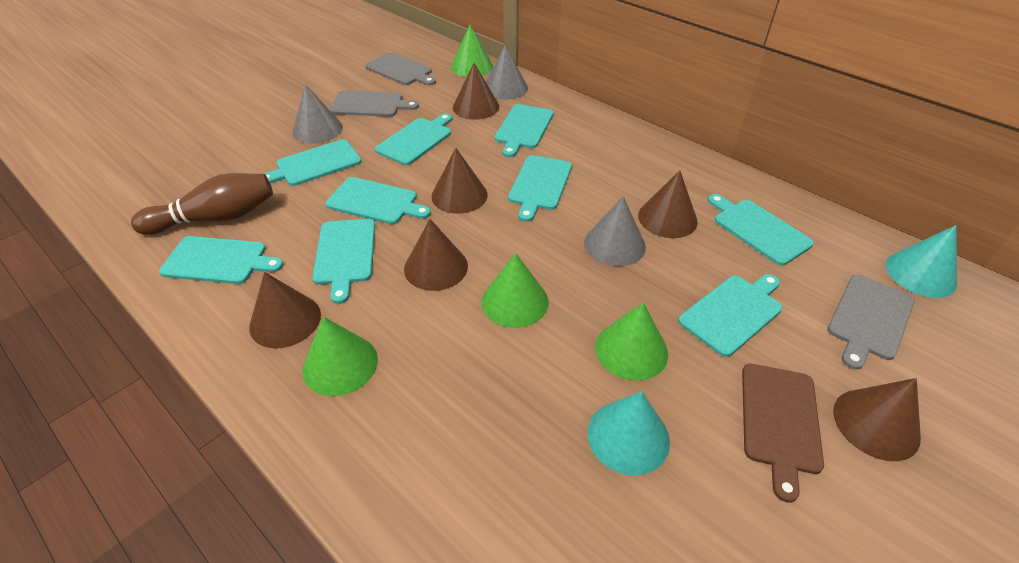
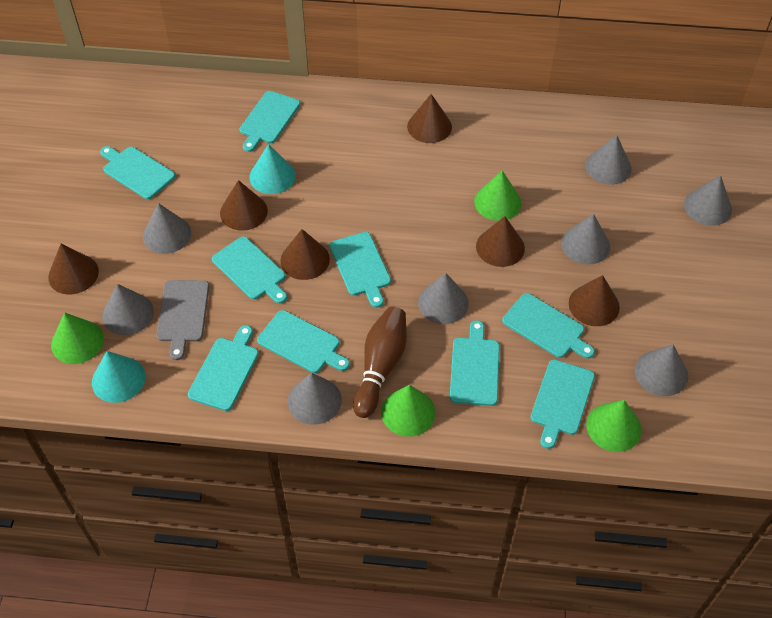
brown cutting board: [742,364,824,503] = 1 -> none = 0
grey cone: [292,84,343,144] [486,44,528,100] [584,196,646,266] = 3 -> [102,284,154,335] [143,203,191,254] [288,373,342,425] [418,273,469,324] [561,214,610,265] [585,135,632,185] [635,345,688,396] [684,175,732,226] = 8
grey cutting board: [329,90,419,117] [365,52,436,86] [827,274,915,370] = 3 -> [156,280,209,360] = 1

